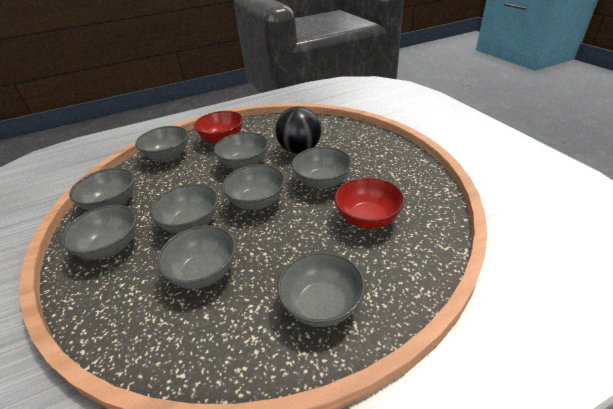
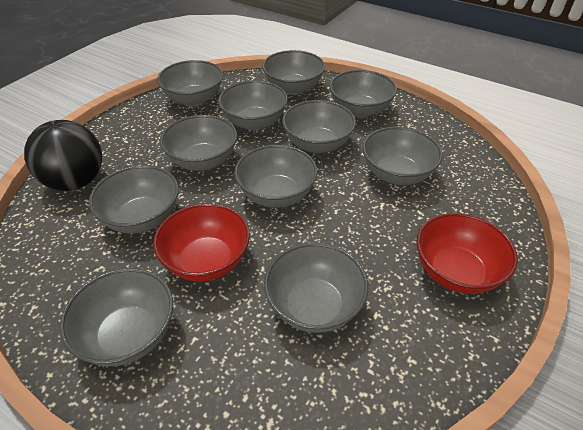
grey bowl: [61,205,137,260] [69,168,134,211] [135,126,188,162] [150,184,218,234] [157,225,236,289] [214,132,269,169] [222,164,285,210] [277,252,365,327] [292,147,352,189] = 9 -> [59,268,173,366] [89,165,179,233] [157,60,223,107] [160,115,237,171] [218,81,288,130] [234,145,317,208] [262,50,325,95] [264,243,368,333] [282,100,356,153] [329,70,397,118] [362,127,443,185] = 11

